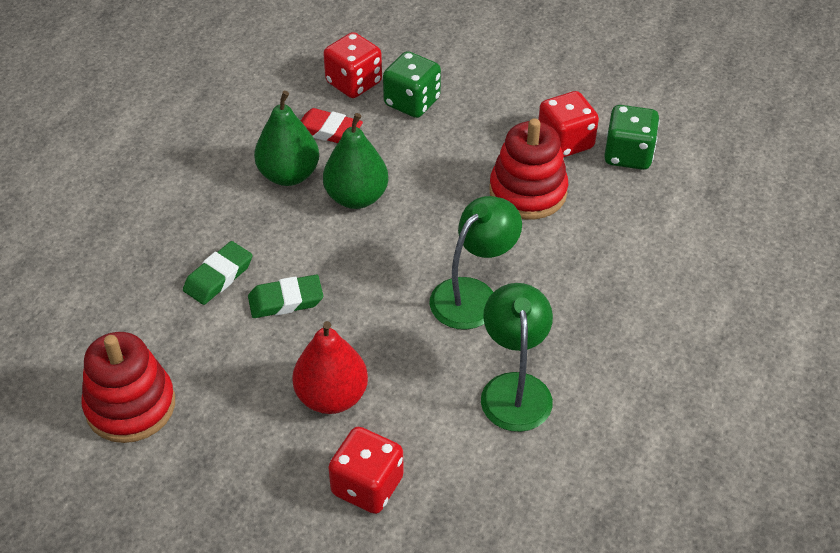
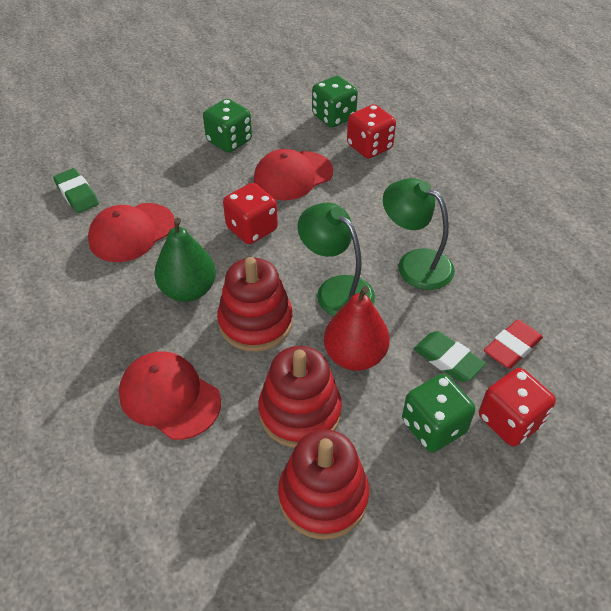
green dice: [383,51,441,118] [604,105,660,170] = 2 -> [203,99,252,153] [312,76,358,127] [402,374,475,452] = 3
green pear: [254,91,319,186] [323,113,388,209] = 2 -> [154,218,216,302] = 1
red cap: none = 0 -> [88,203,175,262] [119,351,221,440] [254,149,333,200] = 3
red stacking toy: [81,332,175,443] [489,118,568,219] = 2 -> [217,257,293,352] [258,346,342,448] [278,429,369,540] = 3

